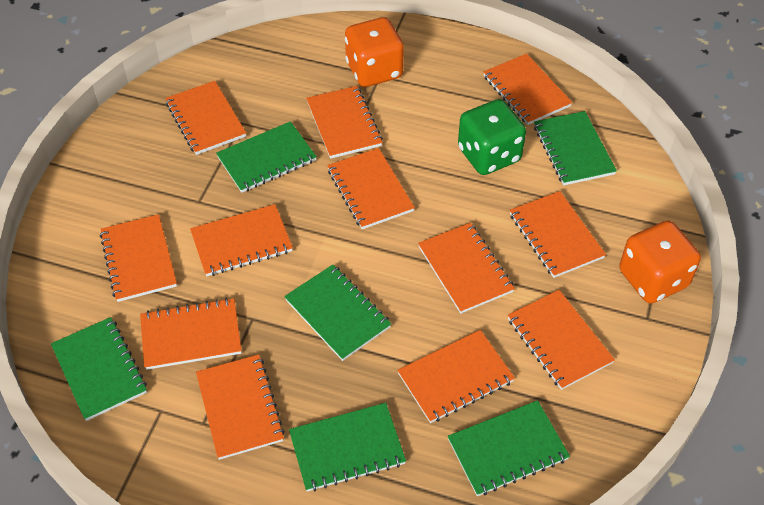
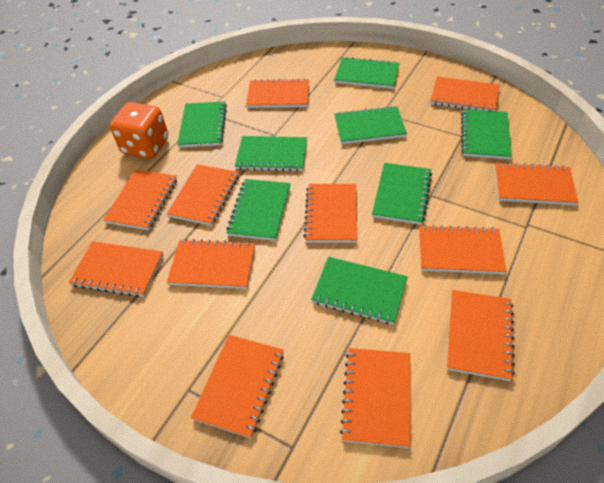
green dice: [458,99,526,175] = 1 -> none = 0
green notebook: [51,317,147,421] [216,121,317,193] [284,264,391,361] [289,403,406,492] [448,400,570,496] [534,111,617,185] = 6 -> [177,101,227,147] [226,179,291,241] [235,136,307,172] [311,257,408,325] [334,57,399,89] [335,106,407,144] [372,163,432,225] [461,109,512,159] = 8
orange dice: [345,17,404,87] [619,221,701,303] = 2 -> [110,102,168,159] = 1

